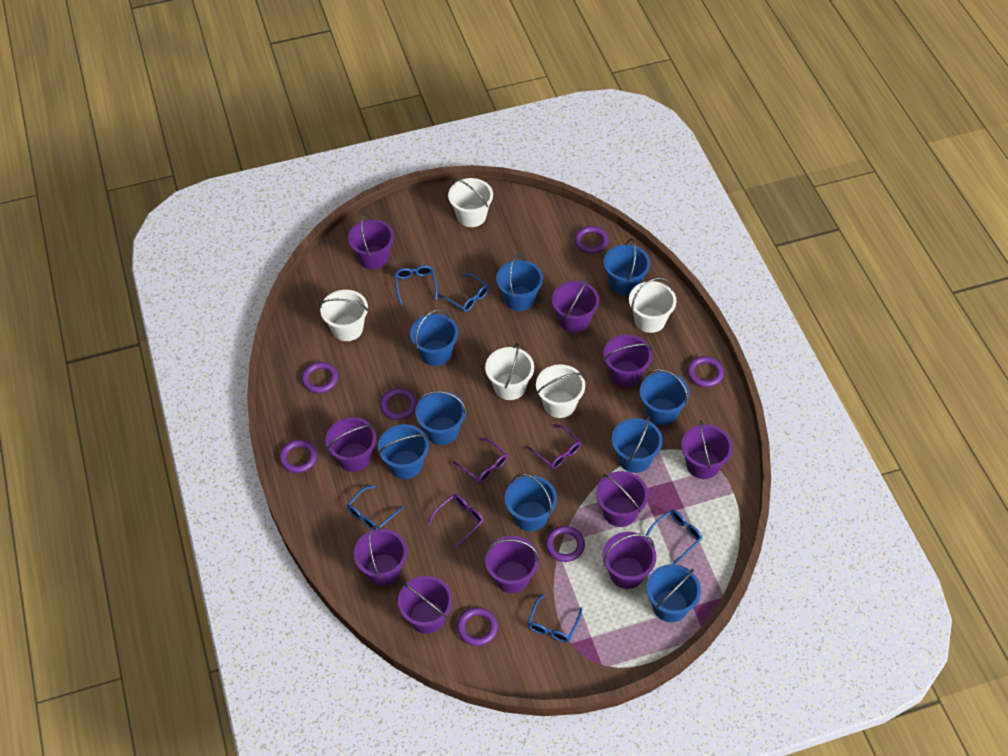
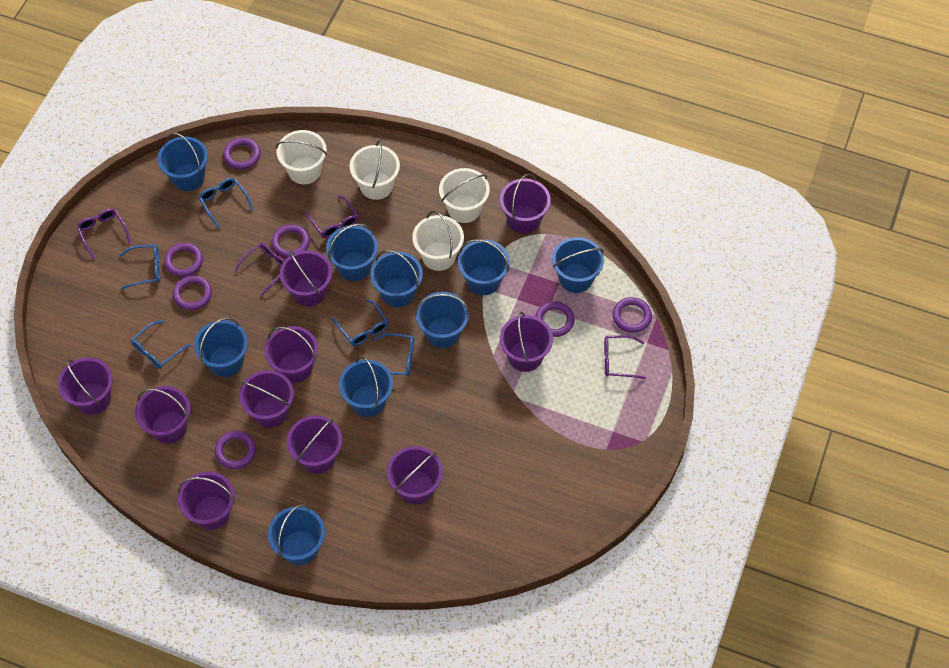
purple glasses: [428,494,484,549] [453,438,508,483] [526,425,581,469] = 3 -> [77,209,131,259] [234,243,285,296] [305,195,358,238] [604,335,646,379] = 4
white bucket: [320,290,369,341] [448,178,493,227] [485,343,534,400] [536,364,585,418] [629,278,677,333] = 5 -> [276,130,327,184] [350,140,400,200] [412,211,464,271] [439,168,490,223] = 4

